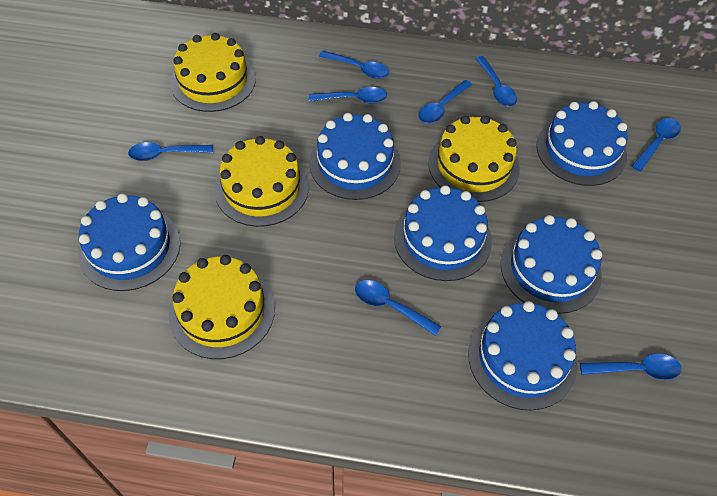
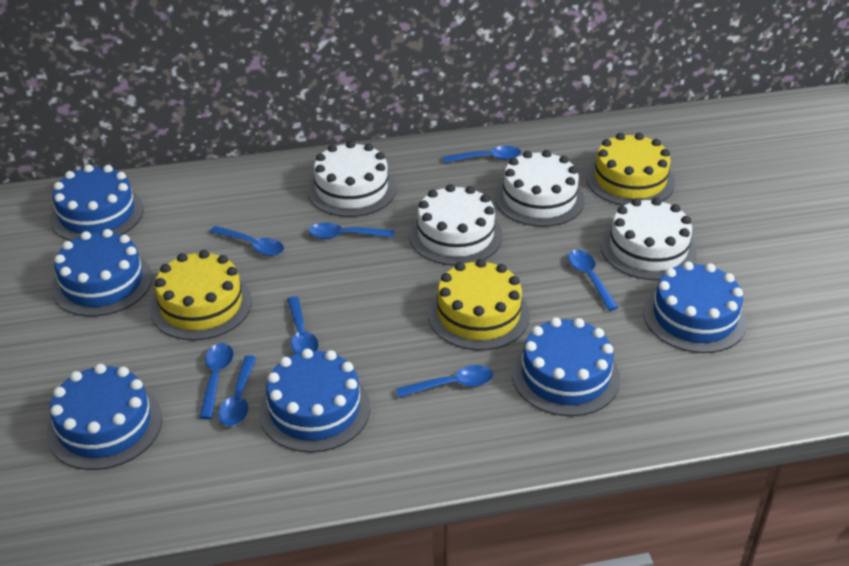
white cake: none = 0 -> [307,141,396,217] [409,184,503,266] [494,150,585,227] [601,197,697,280] = 4
yellow cake: [169,255,275,359] [170,33,256,112] [214,136,309,227] [428,115,520,202] = 4 -> [150,250,252,340] [428,259,530,350] [586,133,675,206] = 3

